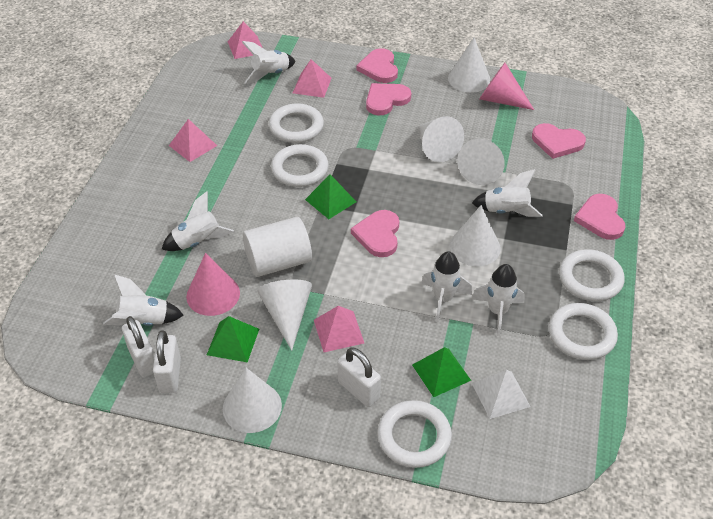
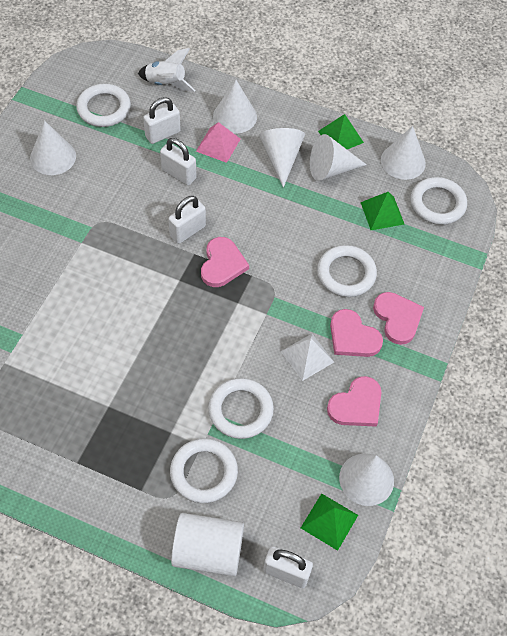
pink cone: [186,253,240,316] [480,63,534,110] = 2 -> none = 0
pink heart: [351,210,399,257] [357,48,398,83] [366,83,411,115] [532,123,586,159] [574,194,625,240] = 5 -> [201,237,249,287] [327,376,382,427] [330,309,383,357] [373,292,424,345] = 4
pink pyramid: [169,119,217,162] [228,21,262,59] [293,59,332,98] [314,306,364,352] = 4 -> [196,122,240,163] = 1
white padlock: [122,316,155,378] [153,330,181,393] [337,347,381,407] = 3 -> [143,97,181,144] [160,138,197,186] [168,196,206,244] [263,547,313,588] = 4
white rocket: [103,274,183,326] [162,191,234,251] [242,41,295,84] [421,251,472,322] [472,169,543,217] [472,264,525,336] = 6 -> [138,48,195,92] = 1

